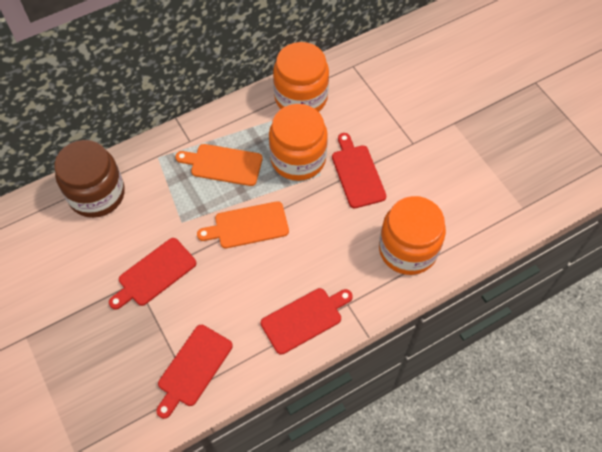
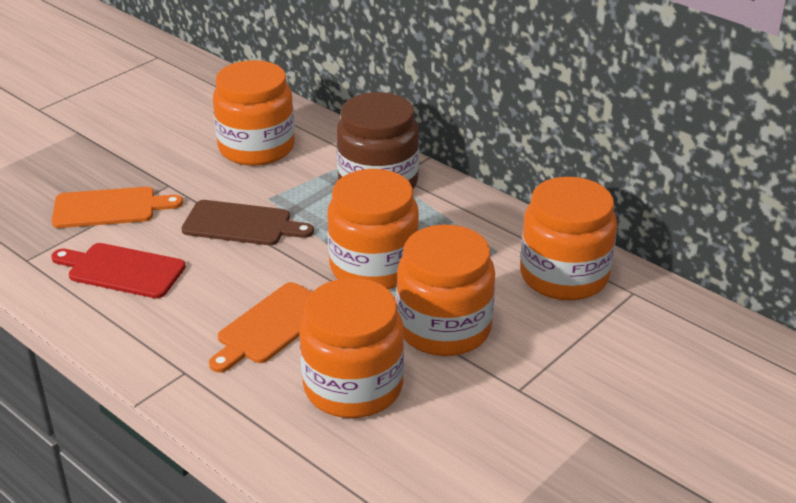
brown cutting board: none = 0 -> [182,200,314,245] = 1
orange jar: [269,104,328,181] [273,42,329,112] [379,196,446,275] = 3 -> [213,60,295,166] [299,278,404,418] [327,169,419,290] [397,224,495,356] [520,177,617,301] = 5
red cutting board: [109,238,196,310] [156,325,233,419] [261,288,353,354] [332,133,386,208] = 4 -> [51,243,186,298] = 1

